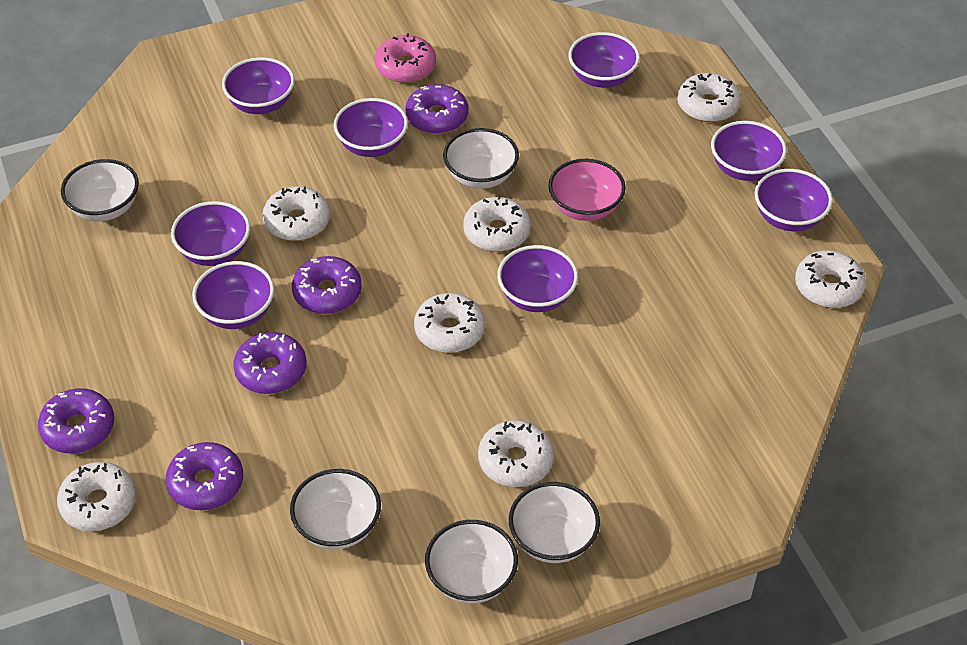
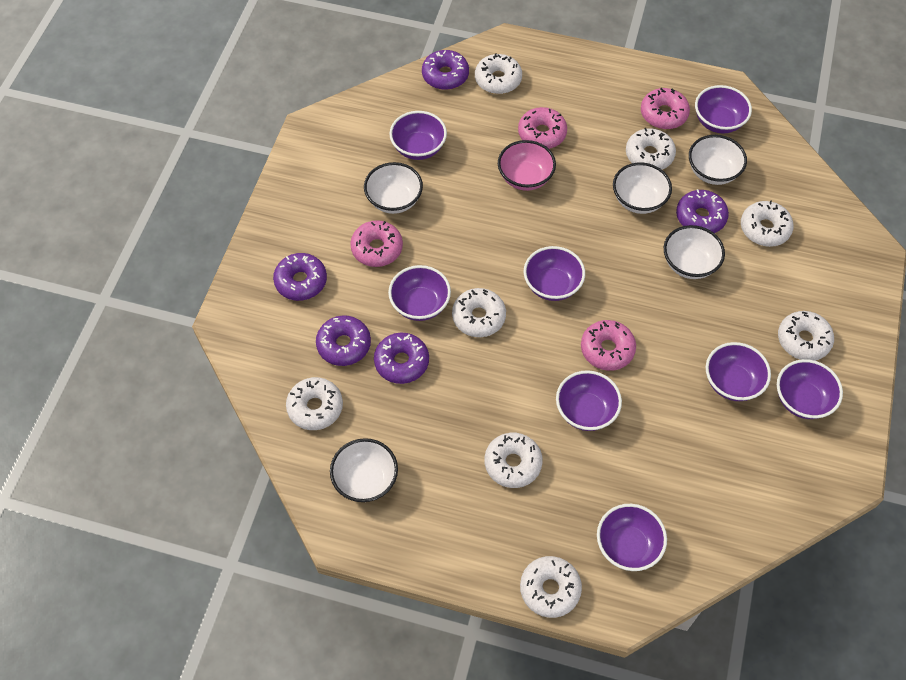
pink donut: [375,33,436,83] = 1 -> [350,220,403,267] [518,107,567,149] [581,320,636,371] [641,88,690,129] = 4
white donut: [57,462,136,531] [262,186,330,241] [414,293,485,353] [463,195,531,252] [478,420,554,487] [677,73,741,122] [795,250,866,308] = 7 -> [286,377,343,430] [452,288,506,337] [475,53,522,94] [484,433,543,488] [520,556,582,618] [626,128,676,170] [741,200,793,247] [778,311,834,361] = 8

